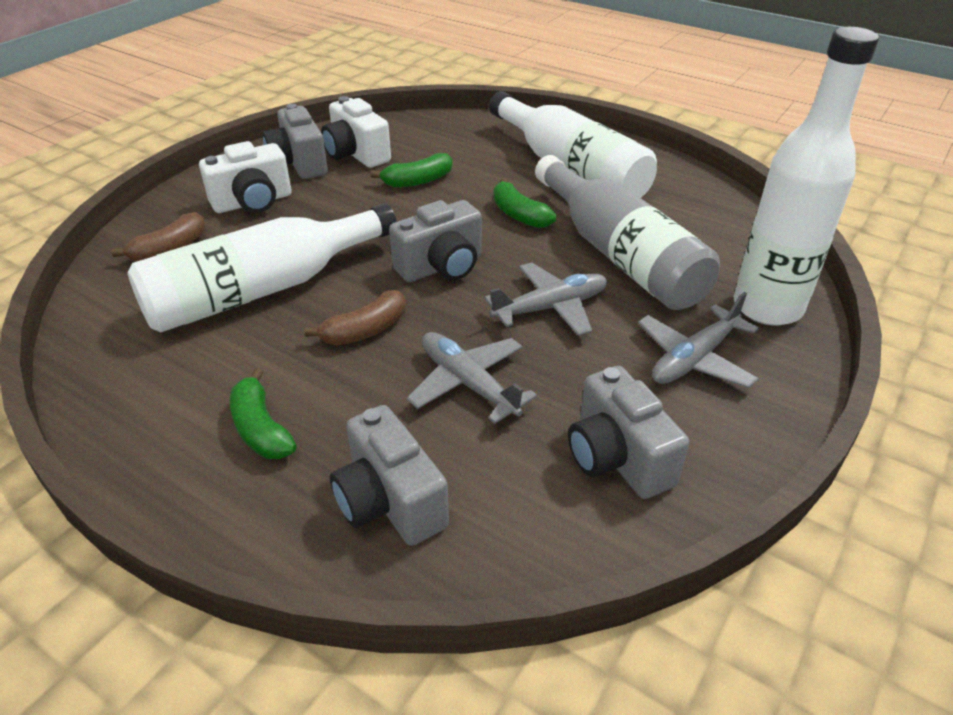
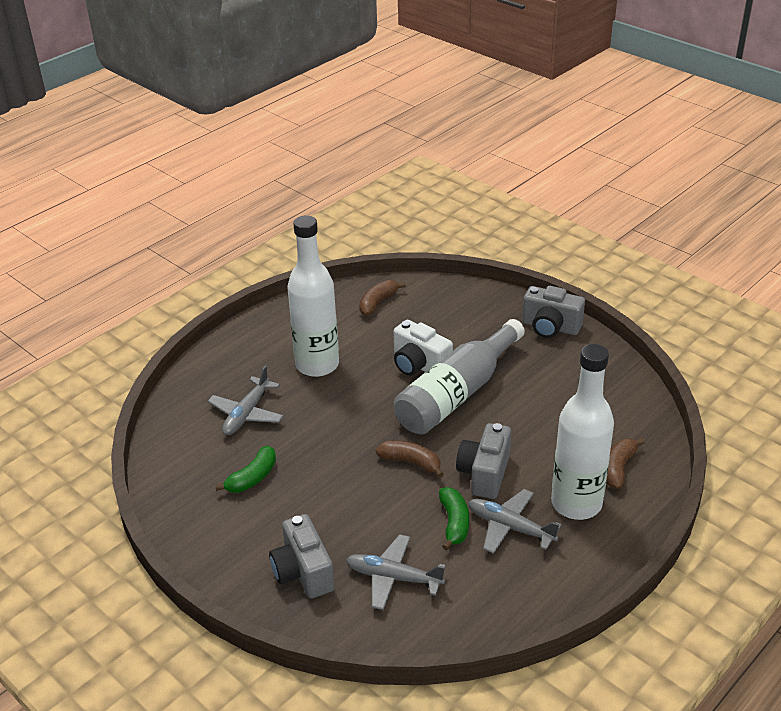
brown banana: [112,212,206,261] [304,290,406,345] = 2 -> [359,280,406,316] [376,440,443,478] [606,438,645,489] = 3
green banana: [230,368,297,459] [371,153,453,188] [493,178,557,228] = 3 -> [215,446,276,493] [439,487,469,551] = 2
grey camera: [262,104,328,179] [330,405,449,546] [389,200,482,282] [568,366,689,499] = 4 -> [269,514,335,598] [456,423,511,499] [522,286,585,338] = 3
white bottle: [128,203,397,332] [489,91,657,198] [734,27,879,326] = 3 -> [288,215,339,377] [551,344,614,520] = 2
white camera: [199,141,292,213] [321,96,391,168] = 2 -> [394,320,453,376] = 1

